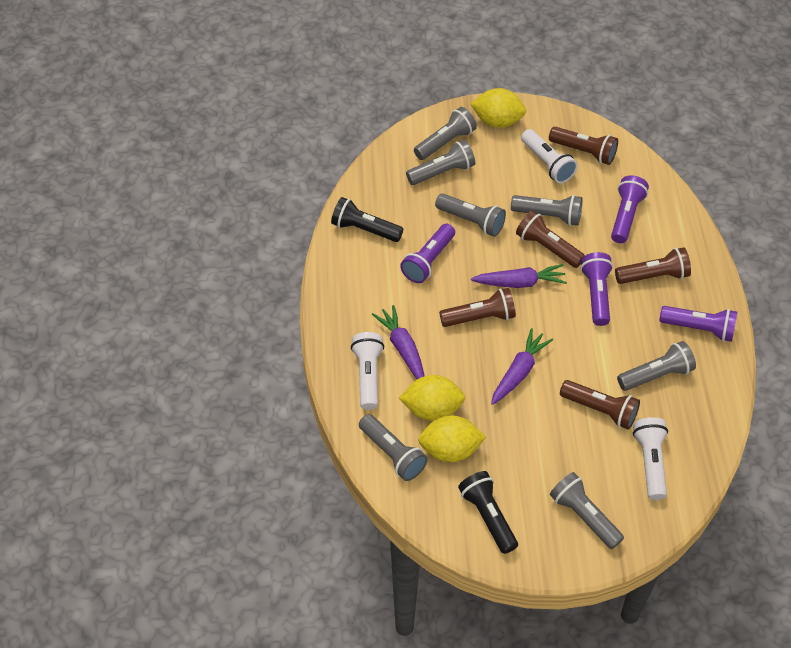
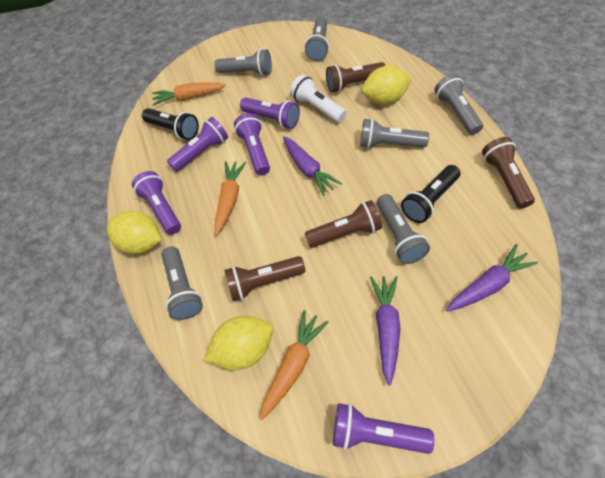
brown flashlight: [439,288,516,327] [516,210,585,268] [549,127,618,165] [560,380,640,430] [615,247,691,284] = 5 -> [224,256,305,301] [304,200,382,248] [326,62,386,92] [482,137,535,209] = 4
grey flashlight: [359,414,428,481] [406,140,475,185] [414,107,477,160] [435,194,506,237] [511,195,582,226] [550,472,624,549] [617,341,696,391] = 7 -> [162,246,203,320] [214,49,272,76] [305,17,329,61] [360,118,429,148] [377,194,430,264] [434,74,483,135] = 6
orange carrot: none = 0 -> [152,82,226,106] [214,161,247,235] [260,310,329,420] = 3
purple flashlight: [400,224,455,283] [581,252,613,326] [611,175,649,243] [659,306,737,342] = 4 -> [132,171,181,235] [167,117,228,172] [234,113,270,175] [240,97,300,129] [333,403,434,454] = 5
white flashlight: [351,332,384,410] [521,129,578,183] [633,417,668,500] = 3 -> [290,74,347,123] = 1

